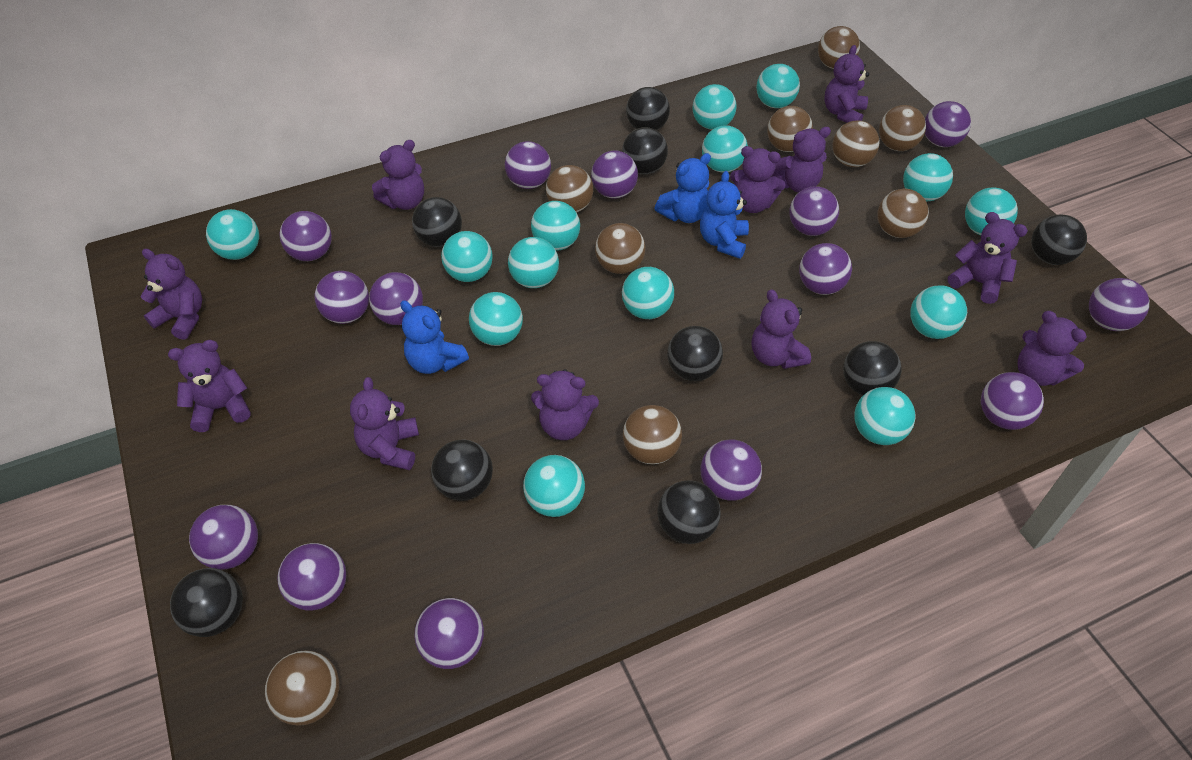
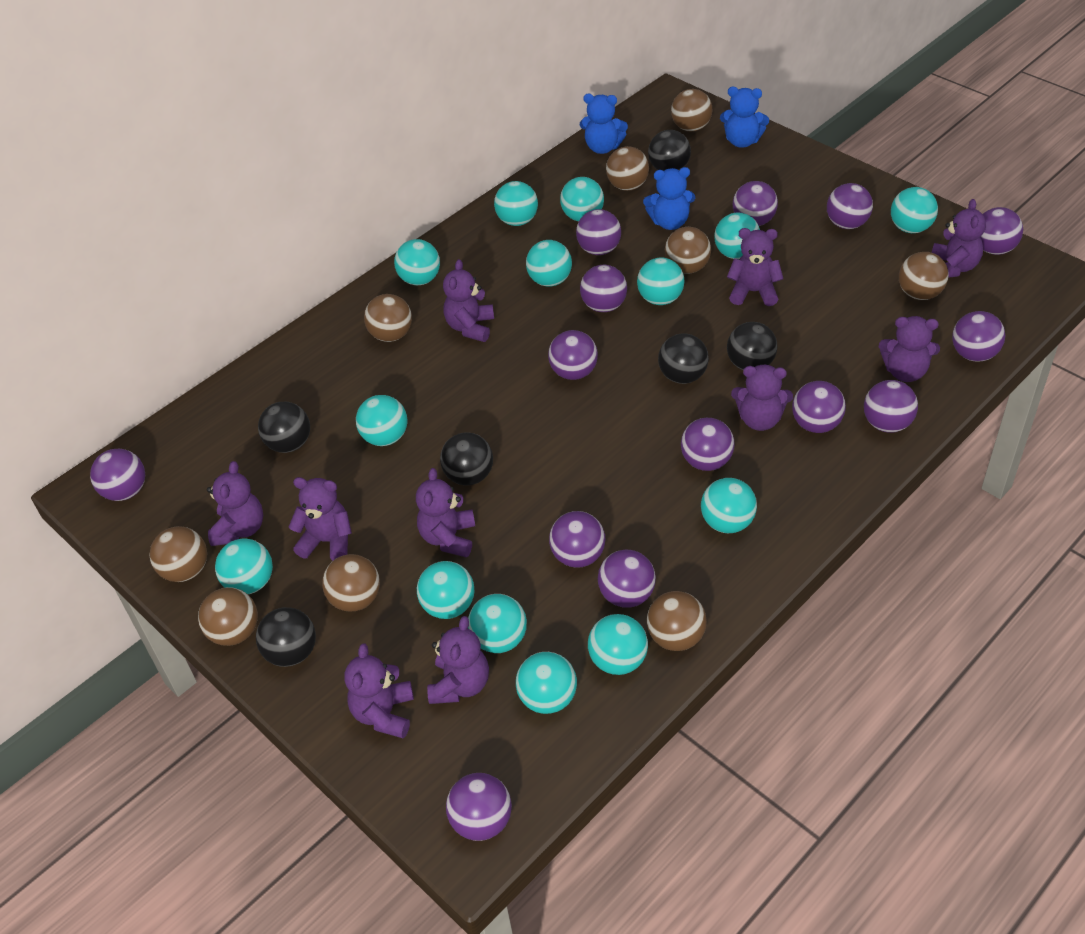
black ball: [170,568,243,637] [412,197,462,247] [431,439,493,501] [622,127,668,174] [626,87,670,130] [657,480,721,544] [667,326,723,381] [843,341,902,396] [1031,214,1087,265] = 9 -> [256,607,316,667] [258,401,310,453] [440,433,493,485] [648,130,691,171] [658,334,709,384] [727,322,777,370] = 6
purple teddy bear: [140,249,202,340] [168,340,251,432] [350,377,419,470] [372,140,424,210] [531,369,599,440] [730,146,786,213] [752,289,811,369] [772,127,831,193] [824,45,869,123] [948,212,1028,304] [1018,311,1087,386] = 11 -> [207,461,263,546] [289,477,352,561] [344,644,414,738] [416,468,475,558] [427,616,489,704] [443,259,494,342] [727,228,783,306] [731,365,793,431] [879,316,940,382] [931,199,986,278] = 10

